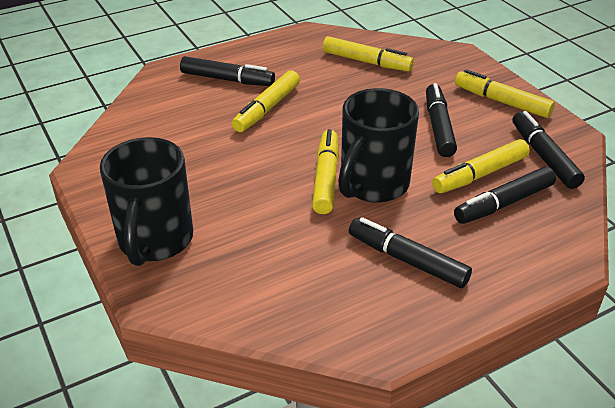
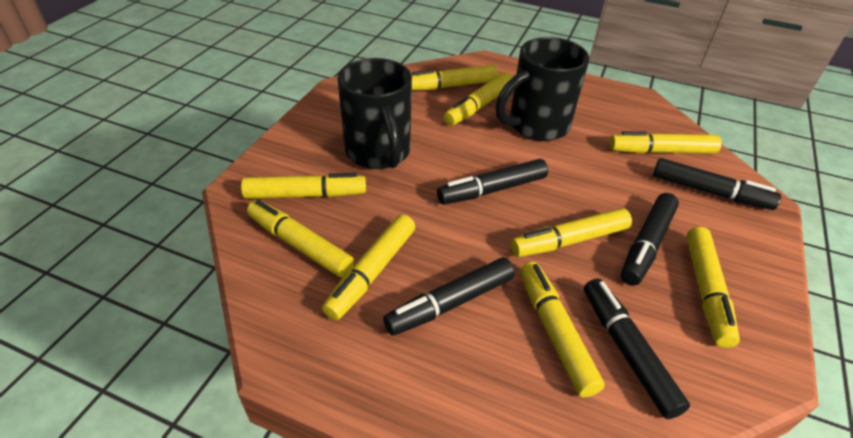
yellow marker: [232,70,300,132] [312,129,339,214] [322,36,414,72] [432,139,530,193] [455,69,555,118] = 5 -> [241,173,366,199] [247,200,354,277] [322,214,415,320] [412,65,499,91] [443,72,513,126] [511,208,632,257] [520,262,605,398] [609,131,722,154] [686,227,740,348] = 9

